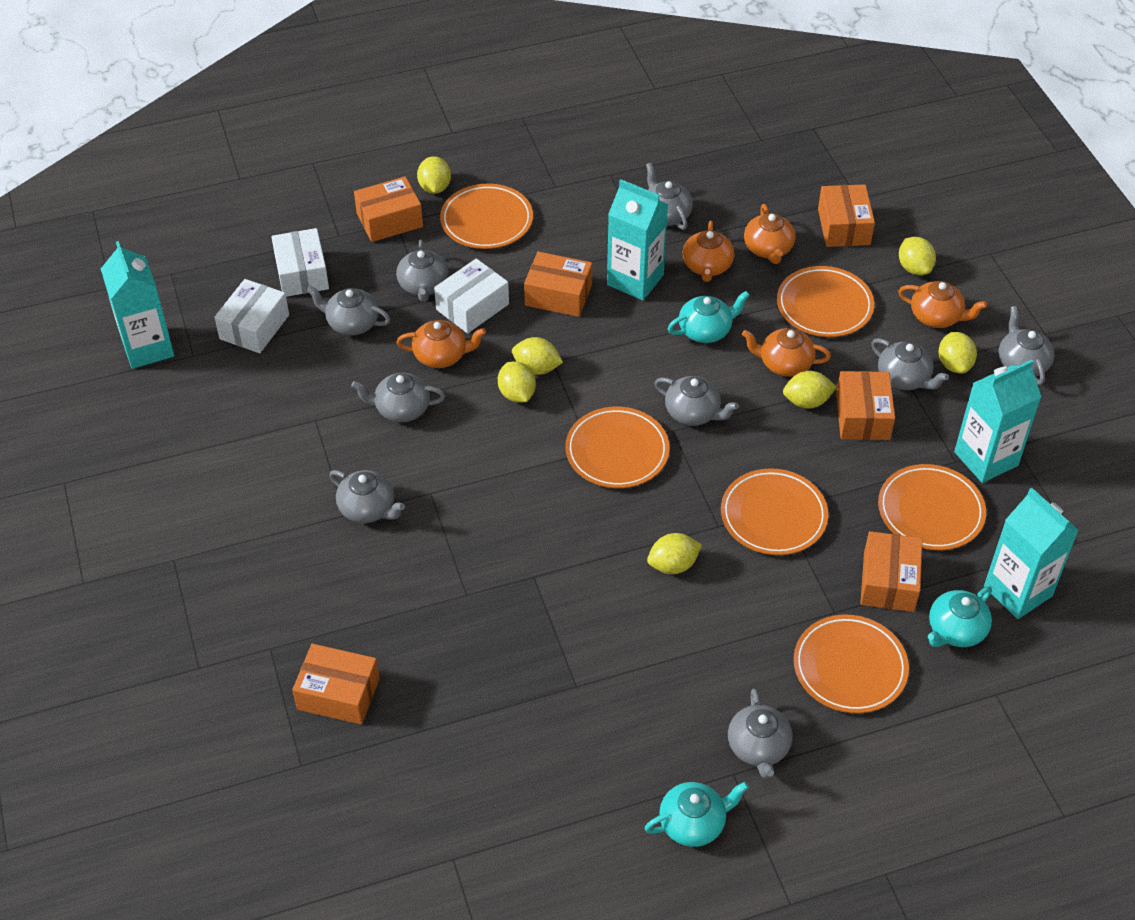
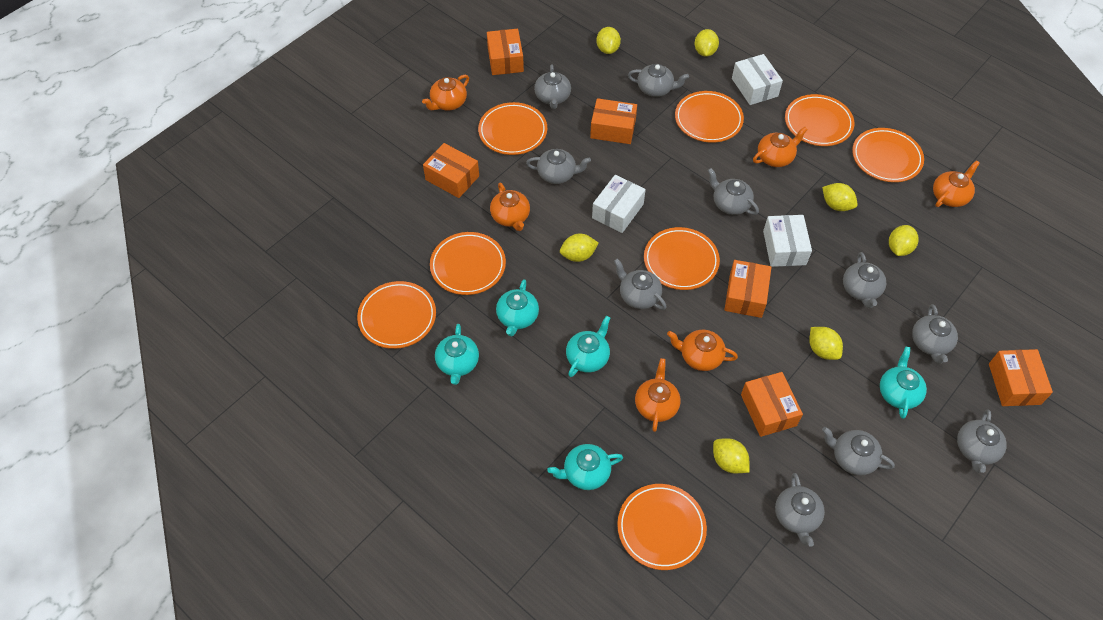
grey teapot: [307,286,391,335] [329,470,405,523] [351,373,445,422] [396,240,449,302] [646,163,693,230] [655,376,739,426] [728,689,793,779] [871,338,949,390] [999,306,1054,385] = 9 -> [526,149,591,184] [534,64,571,109] [614,259,667,310] [628,64,689,97] [707,168,759,215] [775,473,825,547] [822,427,895,476] [843,252,886,308] [912,304,958,364] [957,409,1007,473] = 10
orange plate: [440,184,533,249] [566,407,670,488] [721,468,828,555] [777,266,874,337] [794,615,909,713] [878,464,986,550] = 6 -> [357,281,436,349] [430,232,506,295] [478,102,547,155] [617,484,707,570] [644,227,720,290] [675,91,744,143] [785,94,854,146] [852,128,924,182] = 8
orange teapot: [396,320,486,368] [683,221,735,282] [742,328,831,377] [744,204,796,264] [898,281,987,328] = 5 -> [422,75,469,110] [490,183,530,231] [635,358,681,432] [667,330,738,371] [753,127,808,167] [933,160,980,207] = 6
turquoise carton: [101,241,174,369] [607,179,668,300] [954,360,1041,483] [984,488,1079,619] = 4 -> none = 0
turquoise teapot: [644,782,749,847] [668,291,750,343] [928,586,992,647] = 3 -> [435,324,479,385] [496,279,539,336] [547,444,623,490] [566,316,610,377] [880,346,927,419] = 5

